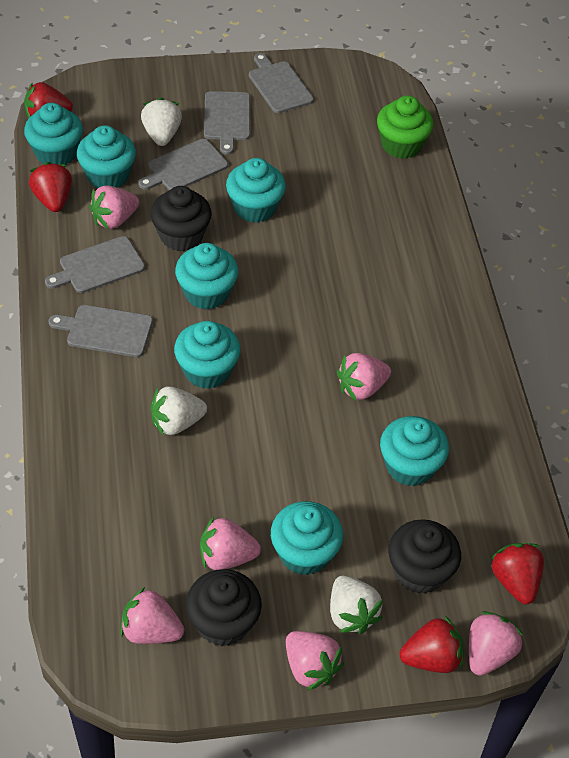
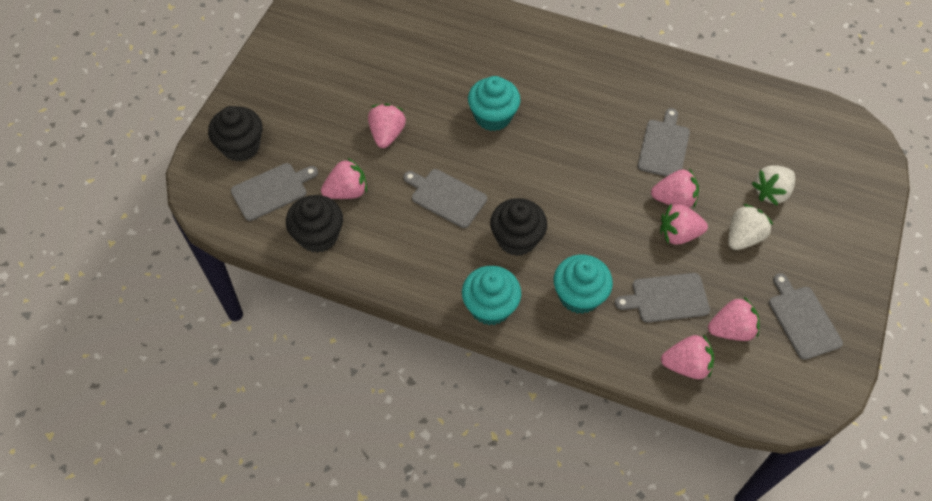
green cupcake: [377,95,433,159] = 1 -> none = 0
red strawberry: [24,82,73,118] [29,162,72,212] [399,616,464,673] [490,543,544,604] = 4 -> none = 0
turquoise cupcake: [24,103,83,165] [77,125,136,188] [174,321,240,389] [175,243,238,310] [226,158,286,223] [271,501,343,575] [380,416,449,486] = 7 -> [462,266,521,325] [468,76,521,131] [554,255,613,314] = 3
white strawberry: [141,97,182,146] [151,386,207,436] [330,576,383,634] = 3 -> [728,204,773,250] [752,165,795,206] = 2

